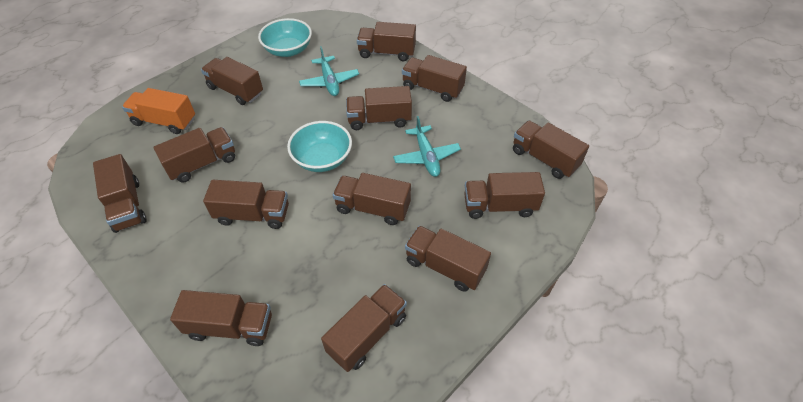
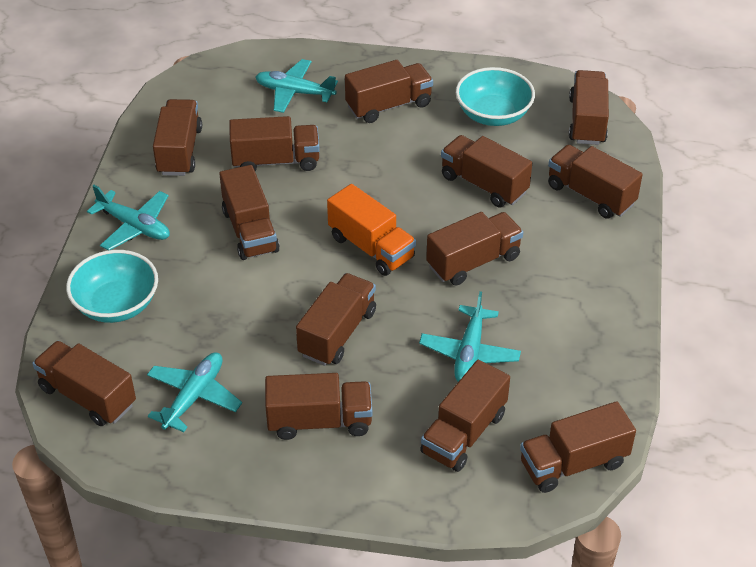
turquoise plane: [299,46,359,96] [393,116,461,177] = 2 -> [87,185,170,250] [147,352,242,432] [256,59,338,113] [419,291,521,382] = 4

